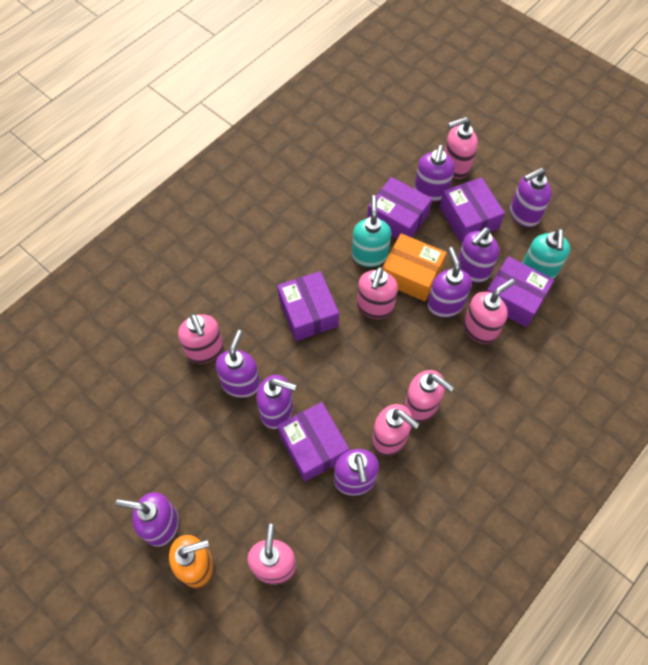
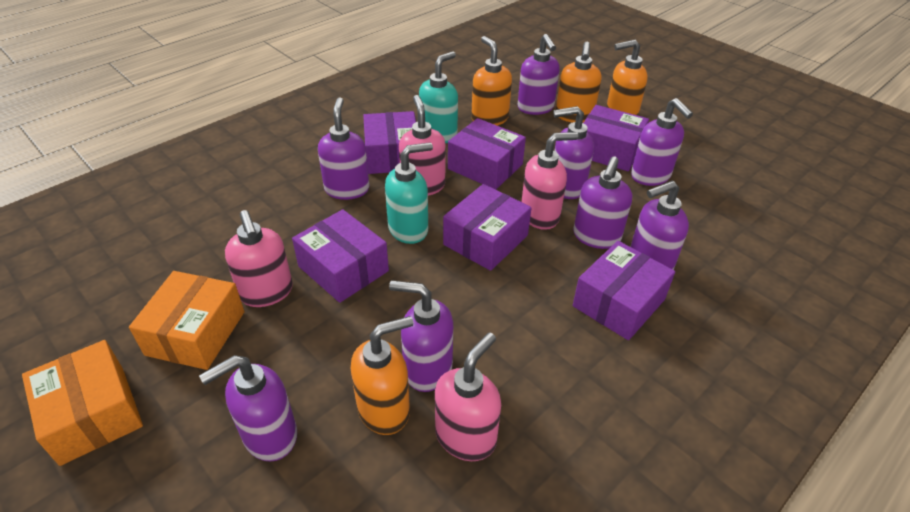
orange box: [382,234,447,301] = 1 -> [22,340,143,466] [129,271,245,370] = 2
orange soap dispenser: [169,535,214,589] = 1 -> [351,316,413,435] [471,36,512,126] [556,42,601,123] [606,40,648,116] = 4
pink soap dispenser: [178,313,223,364] [247,524,296,585] [357,267,398,319] [372,404,419,456] [404,370,454,422] [444,117,478,179] [464,279,515,344] = 7 -> [225,210,293,307] [399,95,446,196] [435,332,501,461] [522,132,578,230] = 4
purple box: [277,271,339,341] [277,402,349,482] [367,177,432,239] [440,177,505,243] [487,256,554,327] = 5 -> [292,209,389,303] [363,111,416,174] [443,184,531,271] [448,118,526,190] [573,241,675,340] [583,105,649,171] = 6

